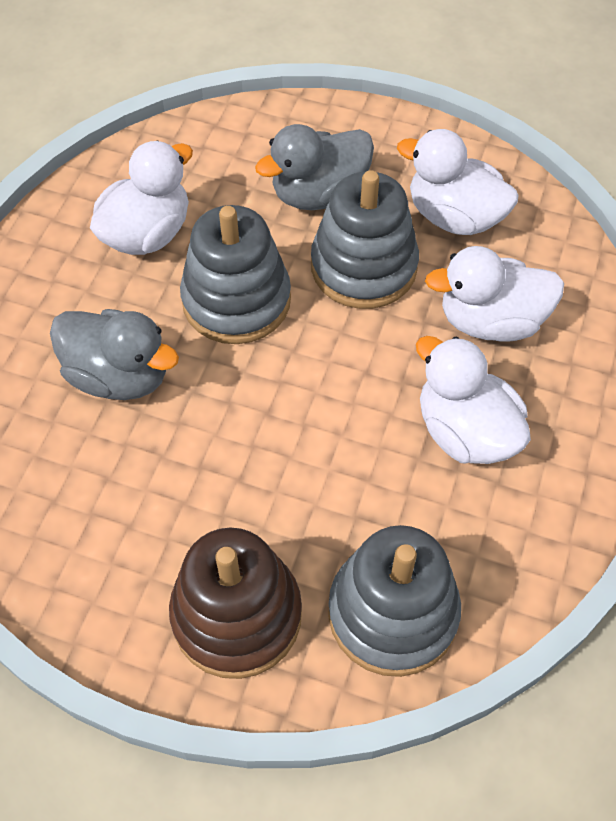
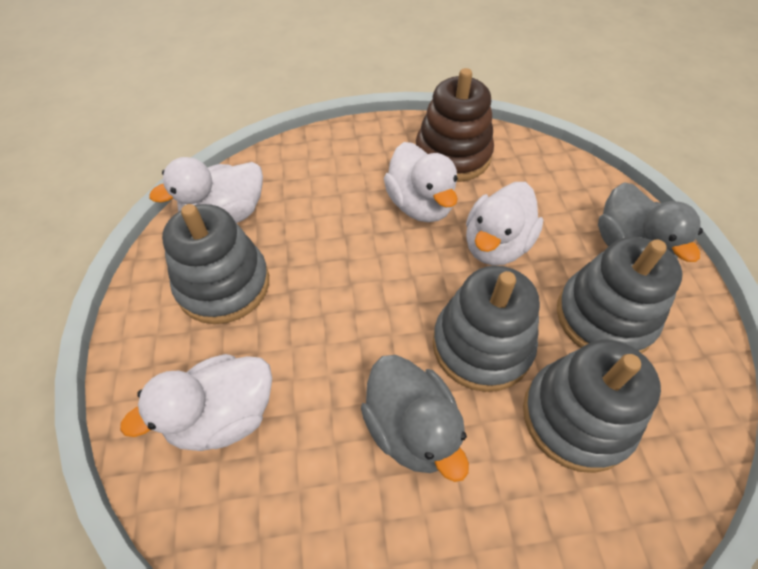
grey stacking toy: [180,205,291,344] [311,170,419,309] [328,525,461,677] = 3 -> [162,204,269,324] [433,266,540,392] [523,340,661,473] [557,237,683,353] = 4

